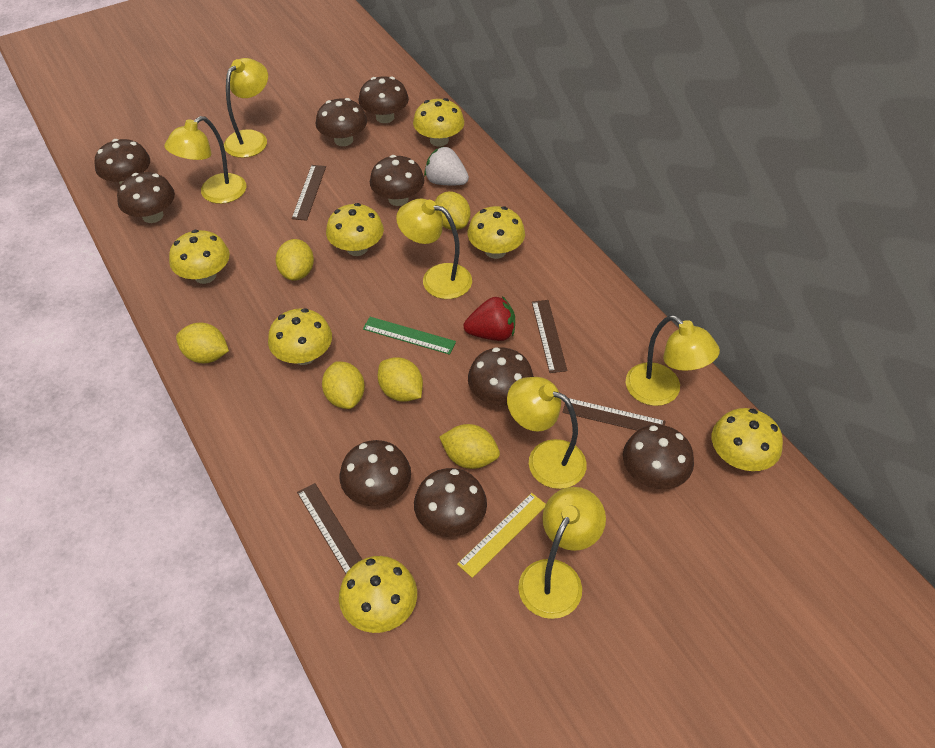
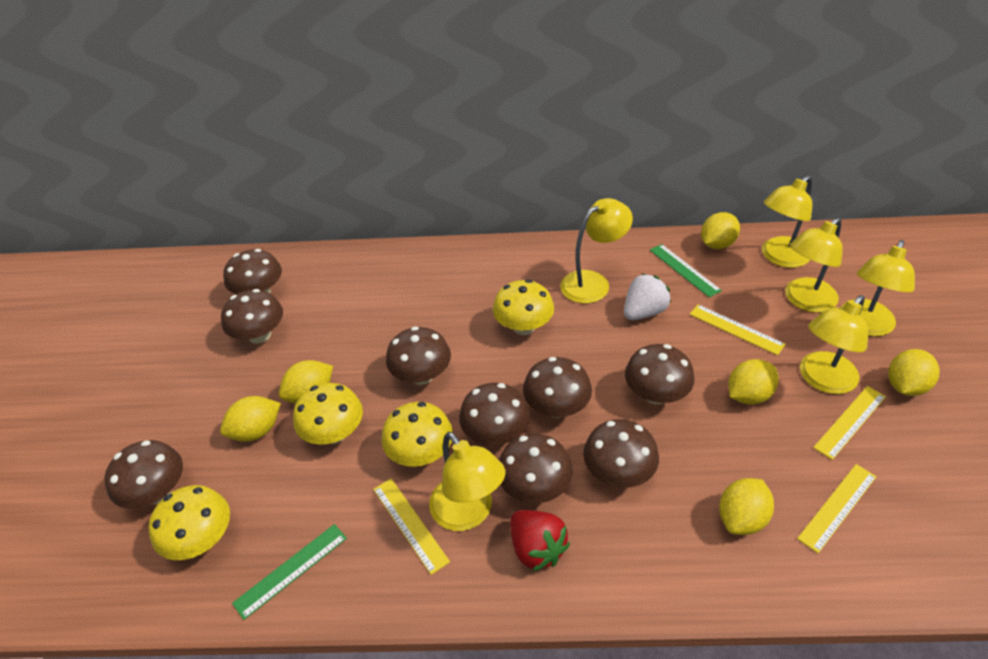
brown ruler: [292,165,326,221] [297,483,362,574] [532,300,567,373] [563,398,666,431] = 4 -> none = 0
green ruler: [363,317,456,355] = 1 -> [232,524,347,620] [650,244,722,298] = 2
yellow mushroom: [169,230,230,284] [268,308,332,365] [326,203,384,256] [339,556,417,633] [413,98,464,146] [468,206,525,259] [712,408,783,471] = 7 -> [148,485,230,560] [293,383,363,445] [382,402,453,467] [493,279,554,335] = 4
yellow ruler: [457,493,546,578] = 1 -> [373,479,450,575] [690,304,786,355] [797,464,877,553] [813,386,886,460] = 4

